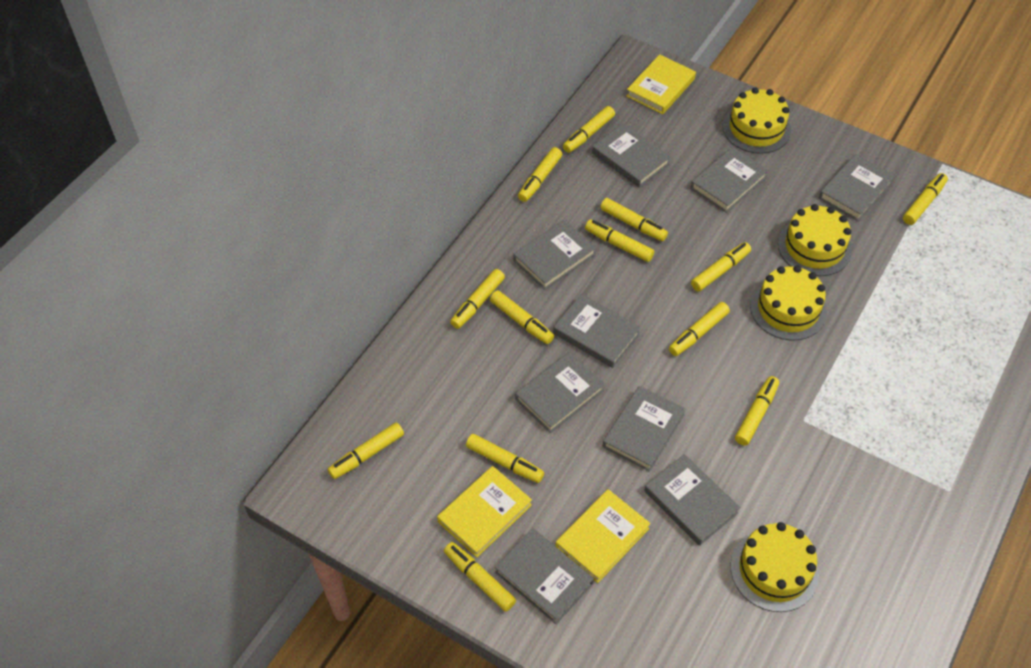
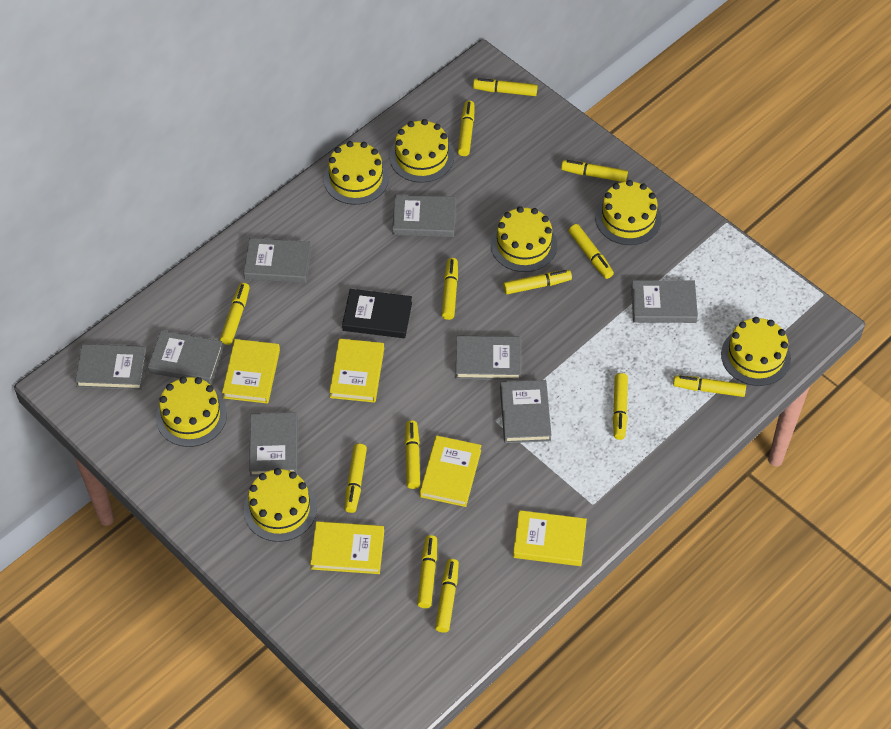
black book: none = 0 -> [342,289,412,338] = 1
grey book: [495,528,594,624] [513,220,596,290] [515,352,605,433] [553,294,641,368] [592,123,670,187] [603,386,686,472] [644,454,740,546] [691,147,768,213] [819,154,895,221] = 9 -> [75,344,147,390] [148,330,223,384] [243,238,311,283] [249,412,298,477] [392,195,456,237] [456,336,521,380] [500,380,552,443] [631,280,698,323] = 8
yellow book: [437,466,532,558] [555,489,651,583] [626,54,696,114] = 3 -> [222,339,280,404] [310,521,384,574] [329,339,384,403] [420,435,481,507] [513,510,587,566] = 5
yellow cake: [723,87,791,154] [731,522,819,612] [750,265,827,340] [778,204,852,276] = 4 -> [156,377,227,447] [244,468,317,542] [324,141,389,205] [390,119,454,183] [491,206,557,272] [595,180,661,245] [721,317,791,386] = 7

